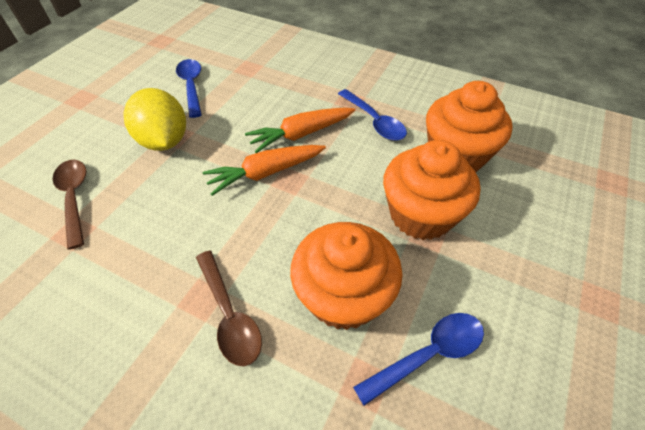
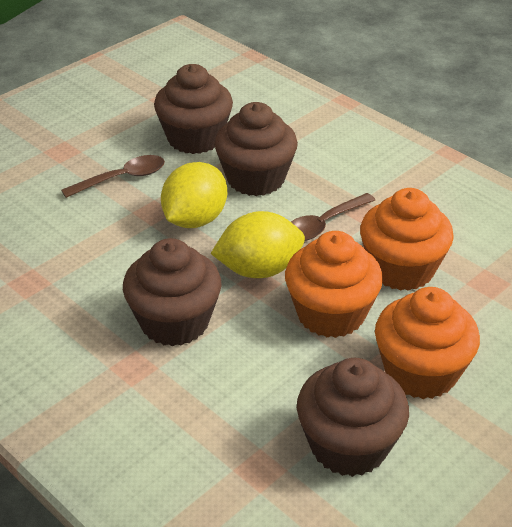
blue spoon: [176,59,202,118] [338,89,407,141] [353,313,484,406] = 3 -> none = 0
brown cupcake: none = 0 -> [123,238,222,346] [154,64,233,154] [214,102,298,196] [297,358,409,477] = 4
orange carrot: [203,145,326,196] [245,108,355,153] = 2 -> none = 0
yellow lemon: [123,88,186,151] = 1 -> [161,162,227,228] [211,211,305,278] = 2

